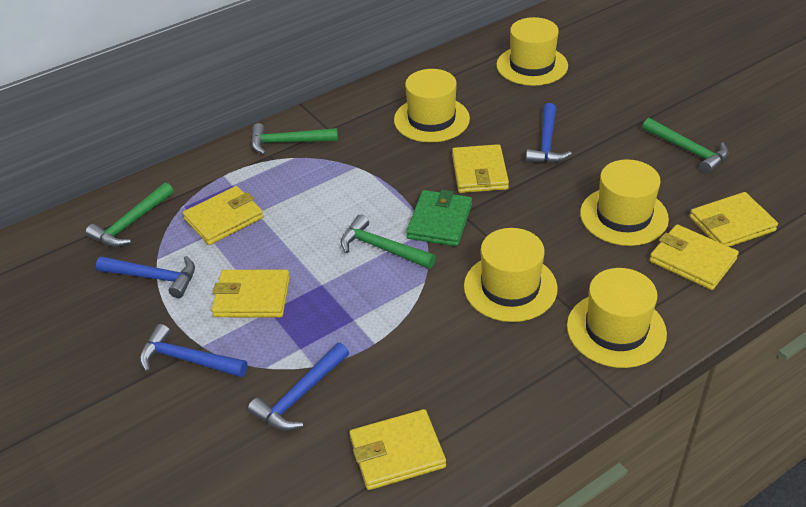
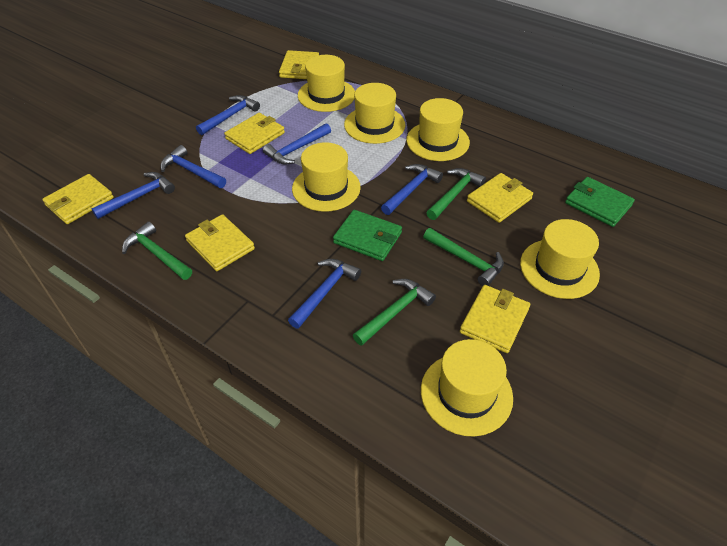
blue hammer: [96,256,195,298] [140,324,248,377] [248,343,349,431] [526,103,572,164] = 4 -> [91,172,175,219] [160,145,226,188] [196,95,260,135] [263,123,331,164] [288,259,361,329] [381,164,443,215] = 6
green wallet: [406,190,472,246] = 1 -> [333,210,402,261] [565,177,635,227] = 2
yellow hat: [394,69,470,143] [464,228,558,322] [496,17,568,86] [567,268,667,368] [580,159,669,246] = 5 -> [292,142,361,212] [298,55,355,112] [344,83,405,144] [406,98,470,161] [421,339,513,436] [520,219,600,299] = 6

